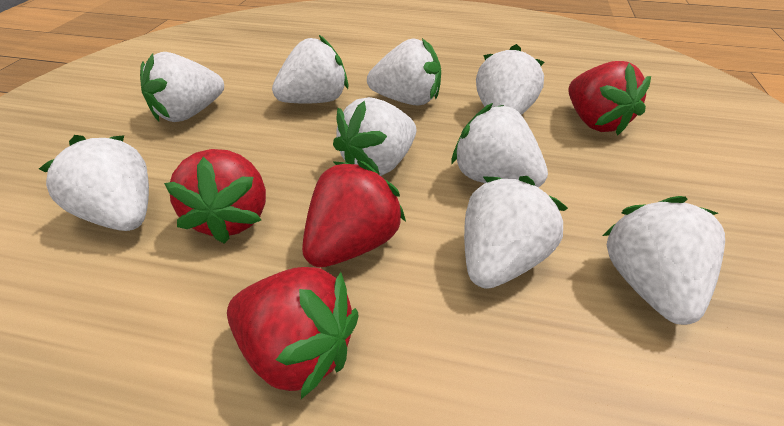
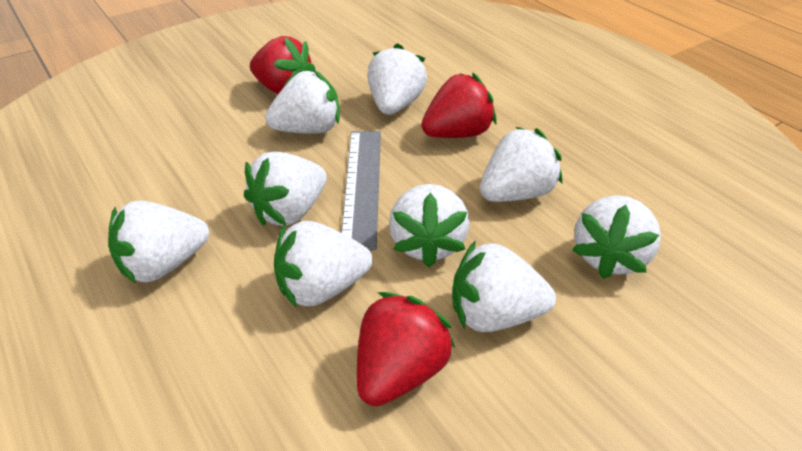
grey ruler: none = 0 -> [341,131,381,250] = 1
red strawberry: [164,149,266,244] [227,267,359,399] [302,161,406,267] [568,61,651,136] = 4 -> [250,36,316,94] [357,292,455,406] [421,73,497,138] = 3

